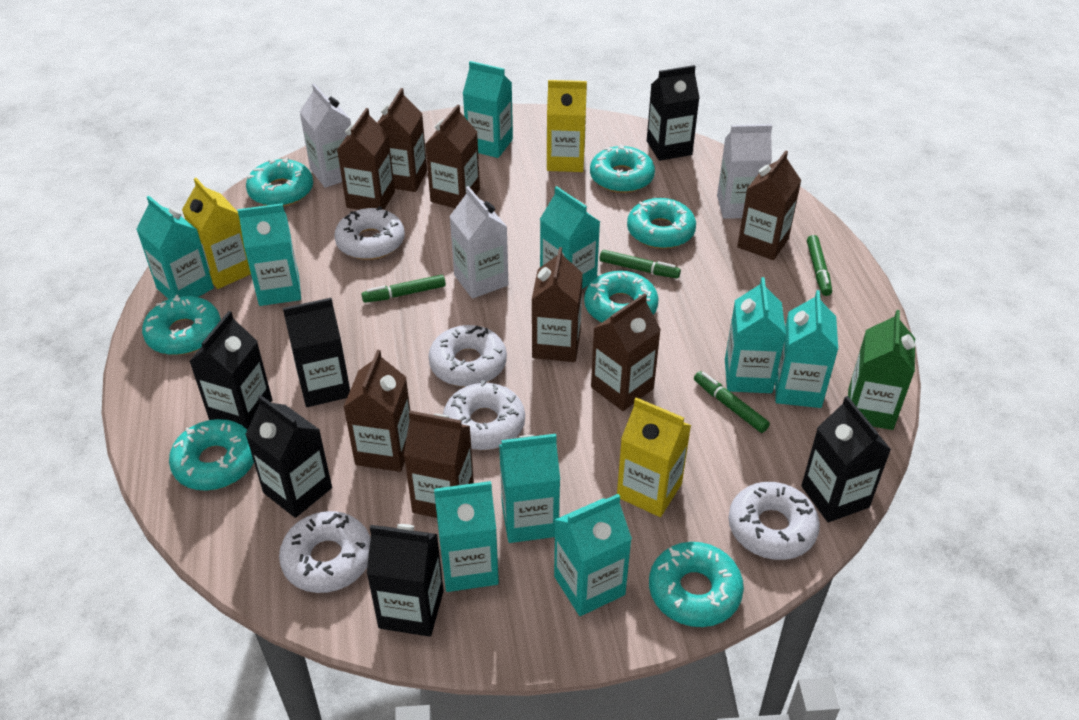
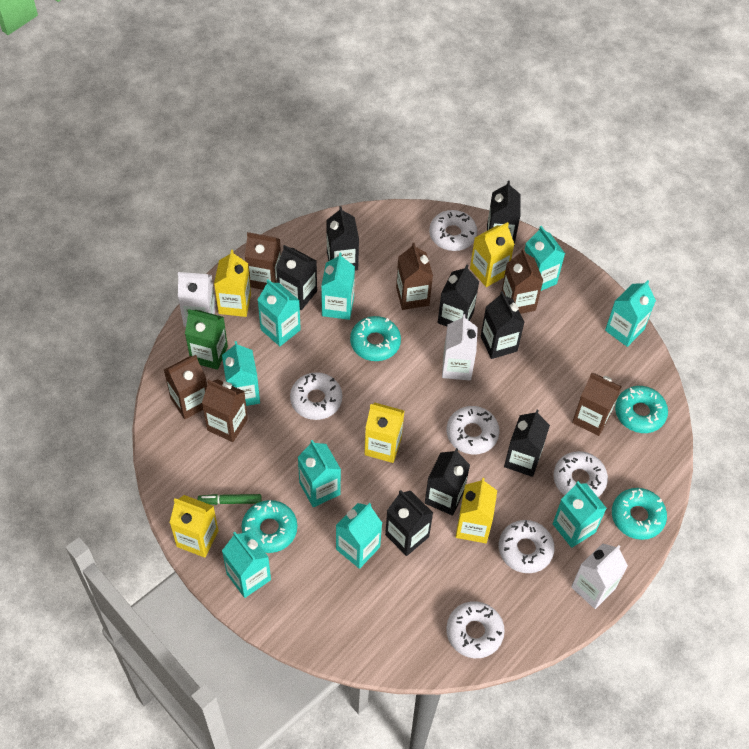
black carton: [189,311,272,430] [245,395,332,518] [283,298,350,407] [367,524,444,637] [647,65,700,161] [801,396,891,522] = 6 -> [276,245,317,310] [326,206,359,271] [385,490,433,556] [425,448,470,516] [438,265,479,327] [481,291,525,359] [487,181,520,244] [504,410,550,477] = 8
brown carton: [337,108,395,210] [344,350,410,472] [377,88,427,192] [404,411,474,518] [425,104,480,208] [532,247,583,362] [591,293,661,411] [737,150,801,260] = 8 -> [164,355,207,419] [202,379,248,442] [245,232,281,290] [396,243,433,310] [502,248,543,314] [572,373,622,436] = 6
green marker: [362,275,446,303] [600,250,681,278] [694,371,770,433] [807,235,832,296] = 4 -> [198,494,262,505] = 1
turquoise donut: [142,295,221,355] [169,419,254,491] [246,157,313,207] [584,271,658,323] [590,144,655,193] [627,198,696,249] [649,542,744,627] = 7 -> [241,500,297,553] [350,316,401,361] [612,488,667,540] [615,386,668,433] = 4
white donut: [279,511,371,593] [334,206,405,260] [428,325,507,387] [443,380,525,450] [728,482,820,560] = 5 -> [290,372,342,420] [429,210,477,251] [446,406,500,454] [446,601,505,658] [499,520,555,573] [553,451,608,497] = 6
yellow carton: [182,178,251,289] [547,80,587,172] [617,397,691,517] = 3 -> [170,495,219,558] [214,250,251,317] [364,402,404,463] [456,478,497,543] [470,222,515,287] = 5

